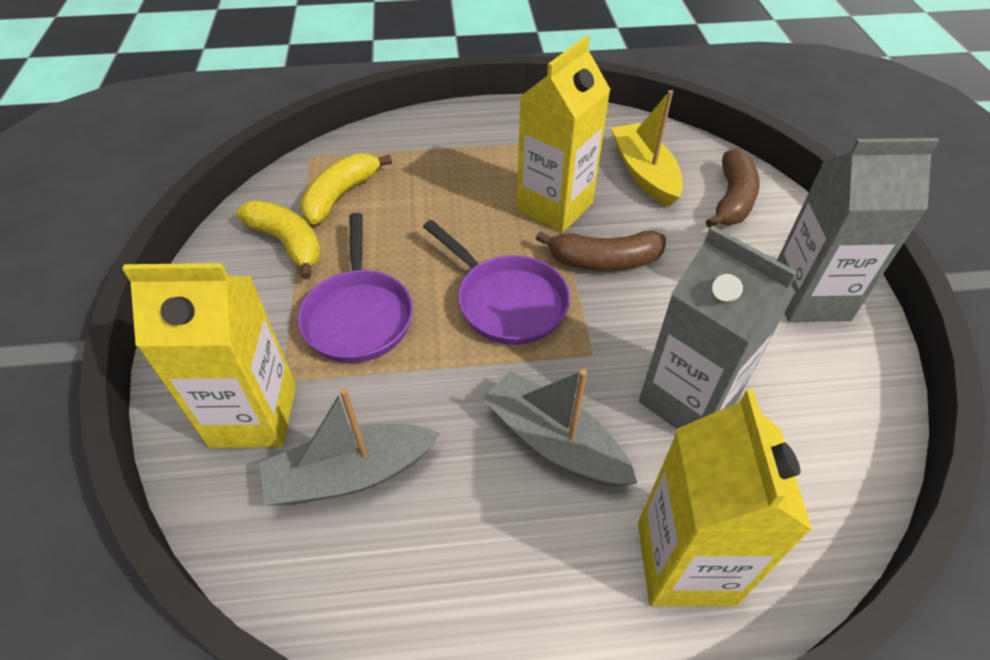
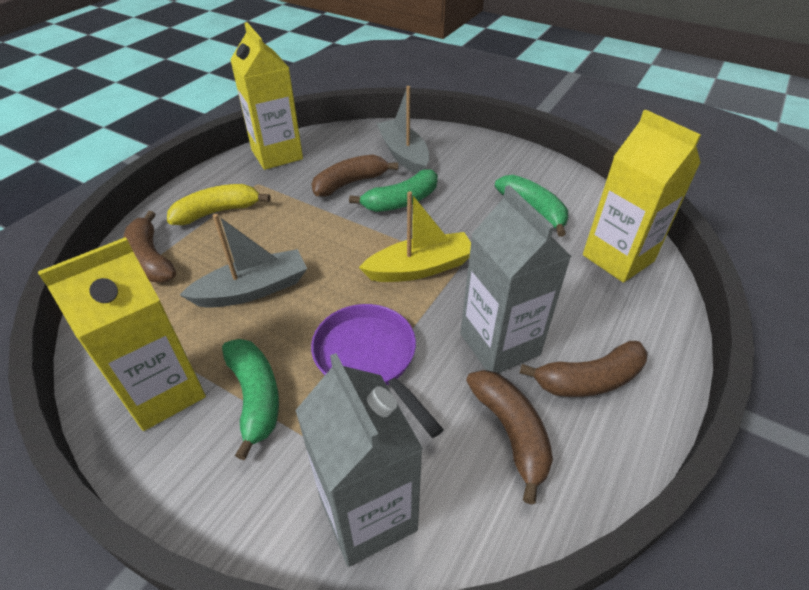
brown banana: [536,231,666,271] [706,150,760,228] = 2 -> [123,211,176,282] [311,155,398,197] [466,370,553,504] [519,341,648,397] = 4
green banana: none = 0 -> [222,339,279,460] [349,169,438,212] [495,175,568,236] = 3
purple pan: [297,213,413,363] [423,220,570,345] = 2 -> [311,304,444,438] = 1
yellow banana: [236,201,321,280] [300,153,392,224] = 2 -> [167,184,271,225] = 1

